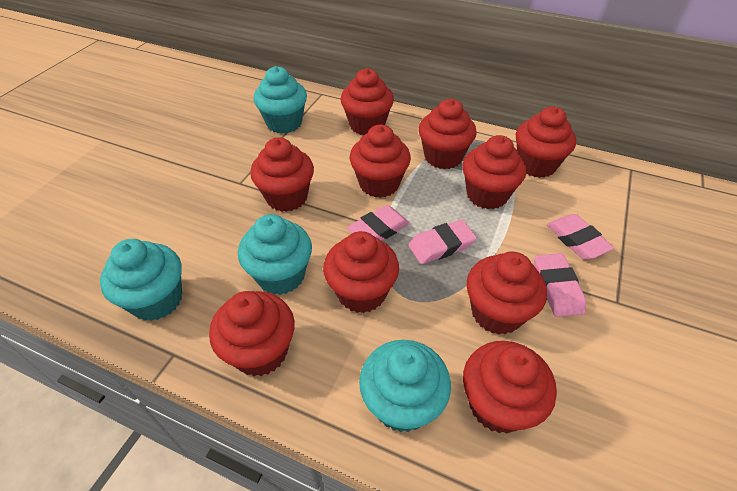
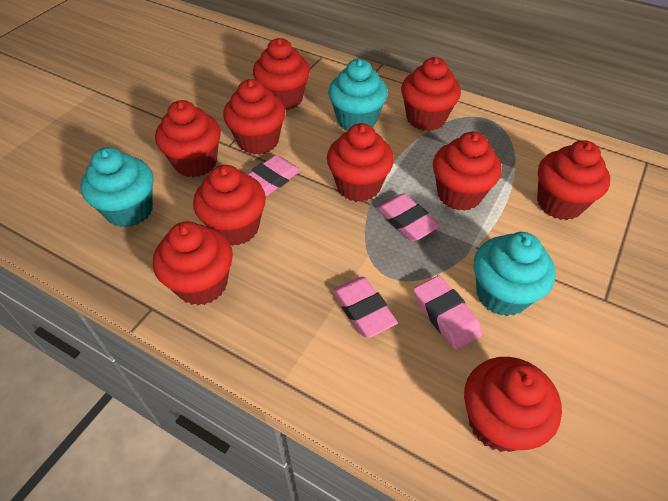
turquoise cupcake: [100,239,182,321] [238,214,312,295] [254,66,307,134] [359,340,451,432] = 4 -> [80,147,153,228] [328,59,388,131] [473,232,556,316] = 3

